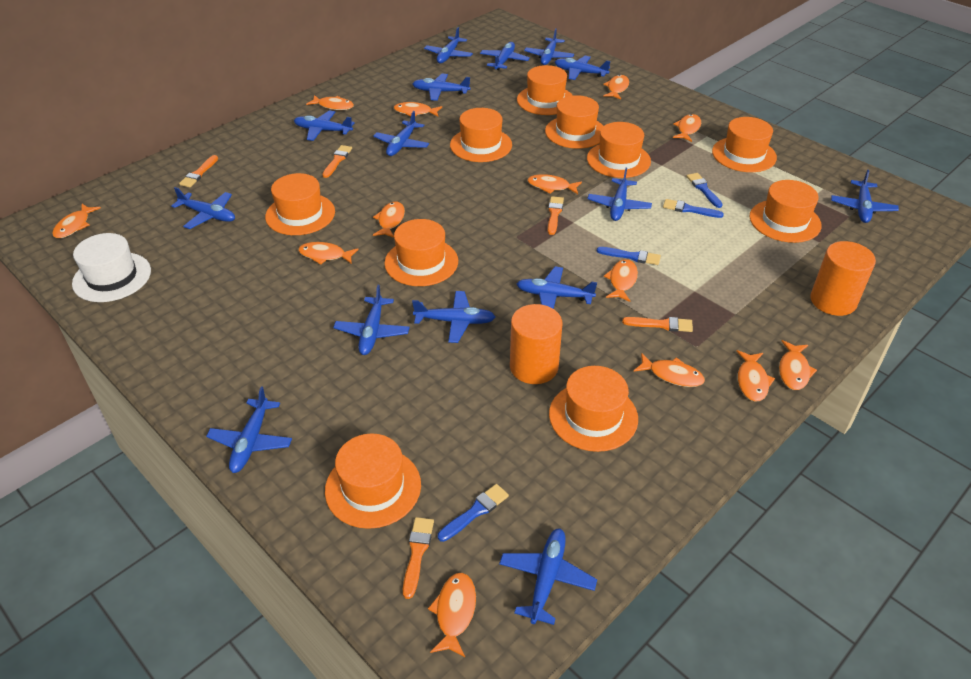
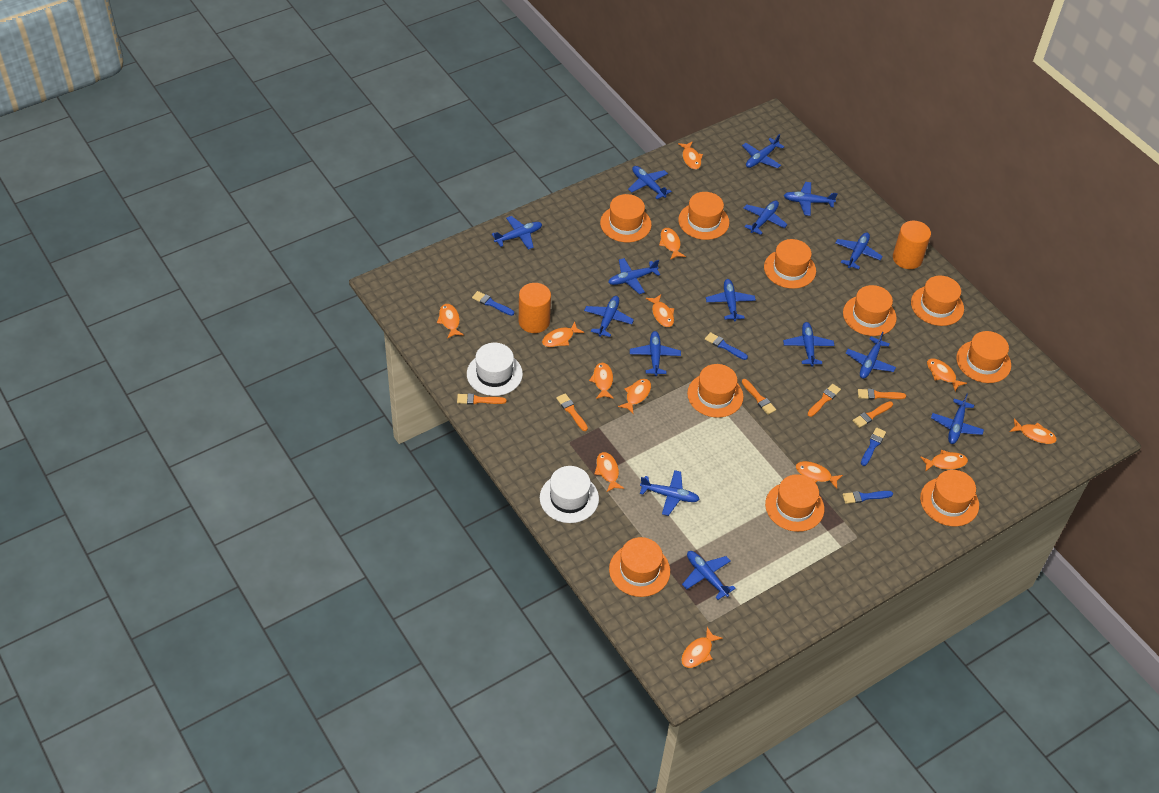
orange brush: [179,155,218,187] [322,145,352,178] [403,517,434,599] [548,196,564,235] [622,317,693,332] = 5 -> [457,393,507,405] [556,393,588,431] [742,379,776,415] [808,384,841,417] [853,401,893,428] [858,389,906,400] = 6
white hat: [72,233,151,302] = 1 -> [467,343,523,396] [540,466,599,523] = 2

